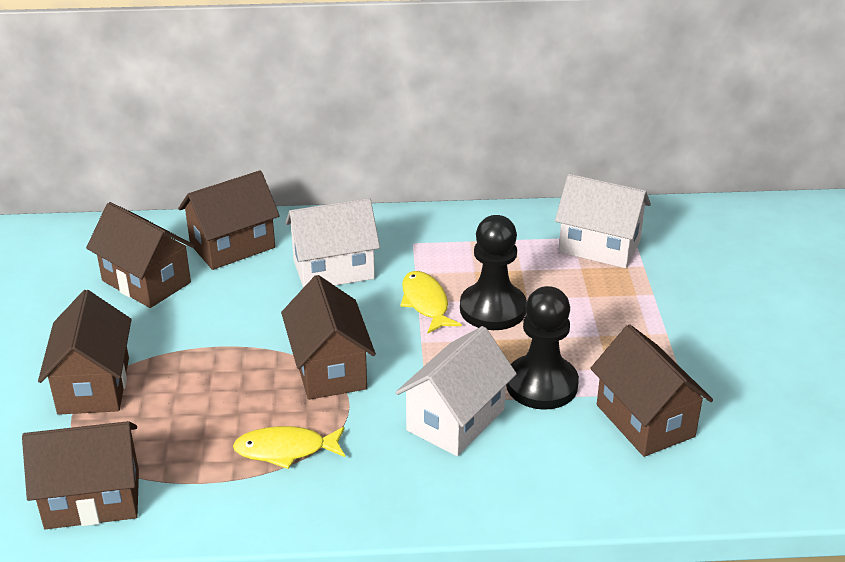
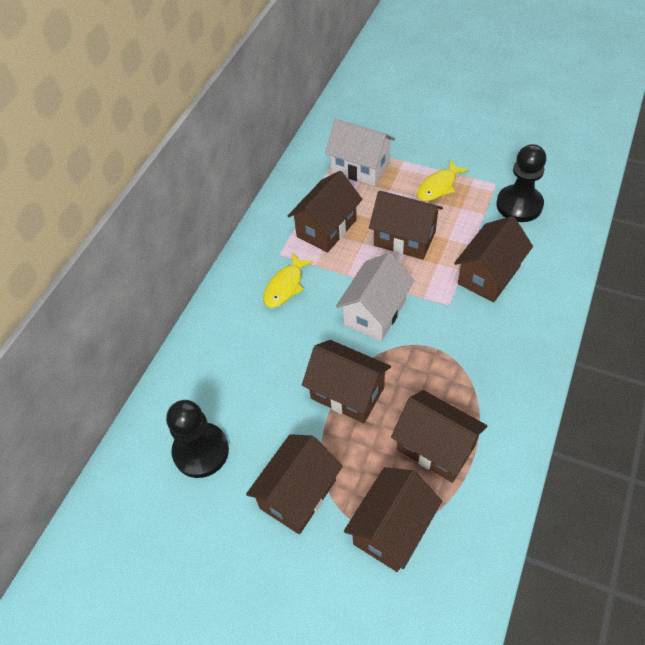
brown house: [22,421,139,529] [38,290,132,415] [86,202,195,308] [178,170,280,270] [281,275,376,400] [590,324,713,457] = 6 -> [246,434,343,534] [288,171,362,253] [302,340,391,423] [344,467,442,572] [369,191,443,260] [391,390,487,483] [454,216,533,302] = 7
white house: [285,198,380,288] [396,326,517,456] [555,174,651,268] = 3 -> [325,119,395,186] [336,253,415,342] = 2

